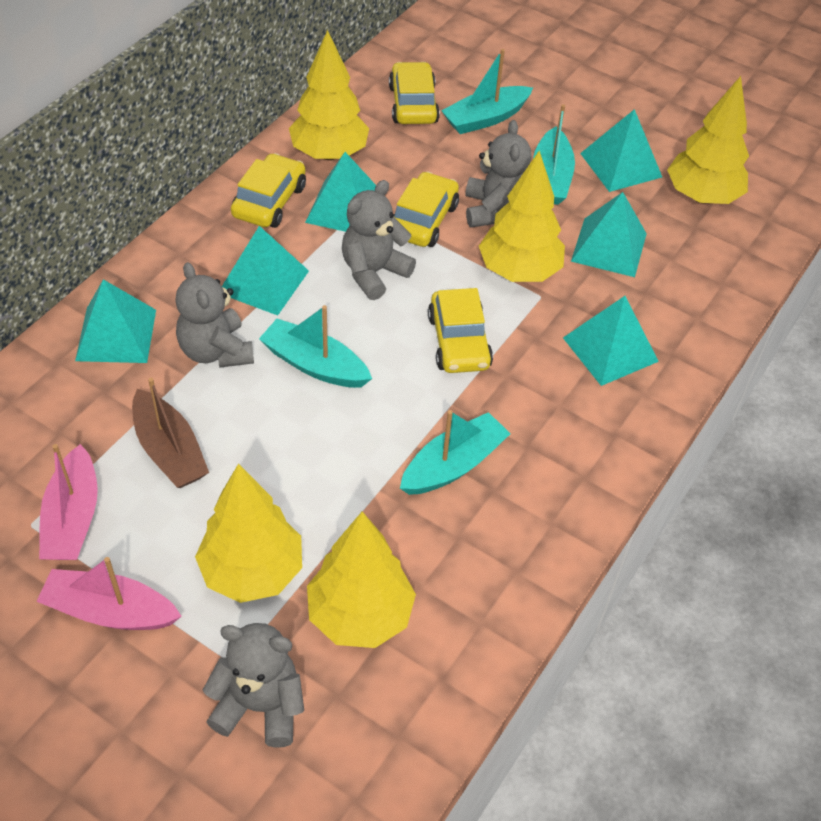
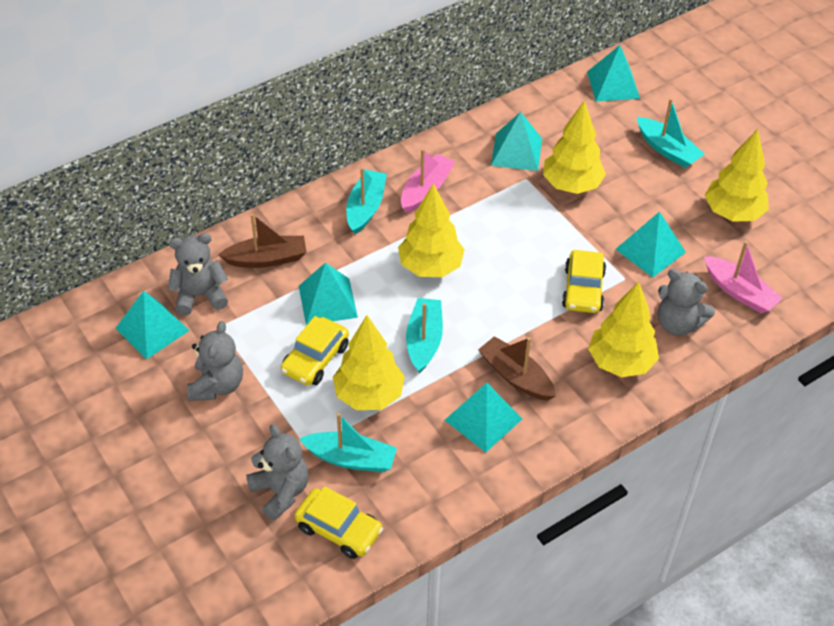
brown boat: [132,378,209,488] = 1 -> [218,214,307,268] [478,336,556,401] = 2
yellow car: [231,153,306,228] [389,62,440,124] [393,172,459,247] [428,288,493,373] = 4 -> [281,316,349,385] [294,486,383,559] [562,250,606,313] = 3

